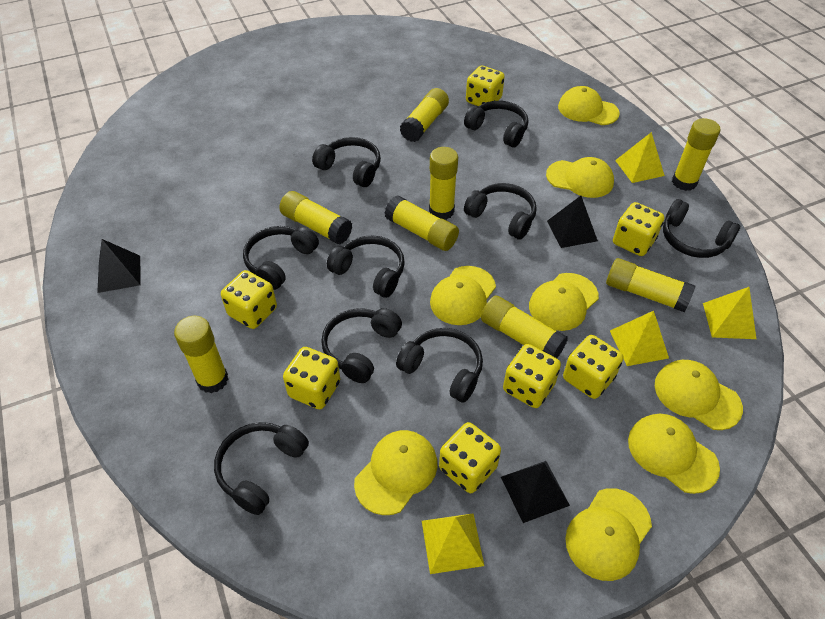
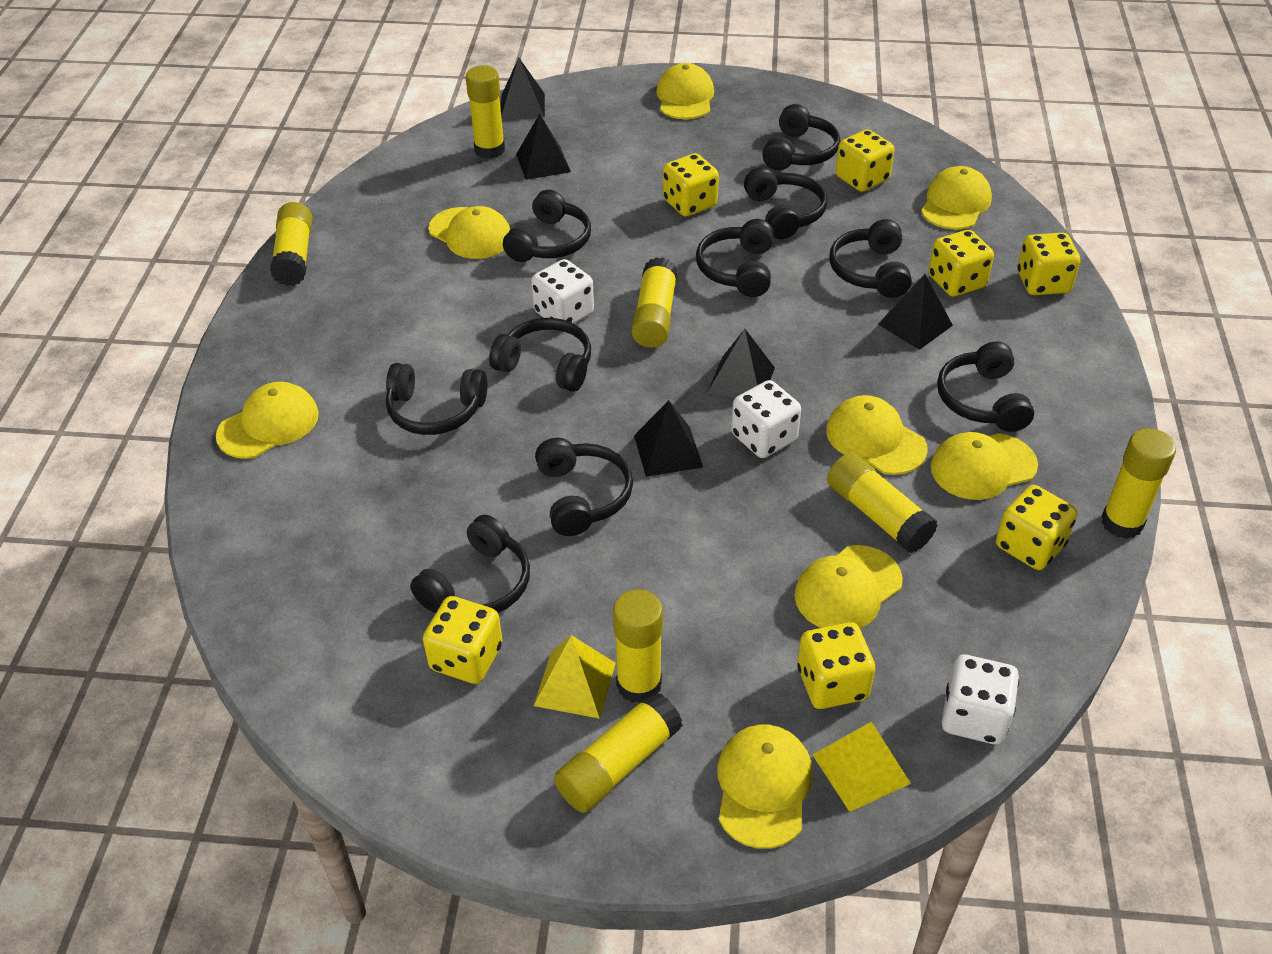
black headphones: [214,422,309,515] [243,226,319,290] [312,137,381,187] [321,308,402,383] [327,235,405,298] [396,328,483,403] [464,101,529,147] [464,183,537,239] [663,199,740,258] = 9 -> [386,363,487,435] [410,515,530,613] [489,318,591,392] [503,189,591,262] [535,438,633,536] [696,219,774,297] [744,167,827,239] [762,104,840,170] [829,219,912,298] [937,341,1034,432] = 10
black pyramid: [97,239,141,293] [501,461,570,523] [547,196,598,248] = 3 -> [501,58,545,119] [516,114,571,180] [634,400,703,477] [708,329,775,398] [878,274,953,350] = 5
white dice: none = 0 -> [531,259,594,323] [731,380,801,458] [942,655,1019,744] = 3
yellow glue stick: [174,316,228,393] [279,191,352,245] [385,195,459,251] [400,88,449,142] [429,147,458,220] [481,296,568,358] [606,258,695,312] [672,118,720,191] = 8 -> [270,202,312,286] [466,66,505,159] [554,691,683,813] [613,589,663,703] [631,257,678,348] [827,453,938,553] [1101,428,1176,539] = 7
yellow pyramid: [422,513,484,574] [610,311,669,366] [615,132,665,183] [703,287,756,339] = 4 -> [534,635,616,719] [812,722,911,812] = 2

